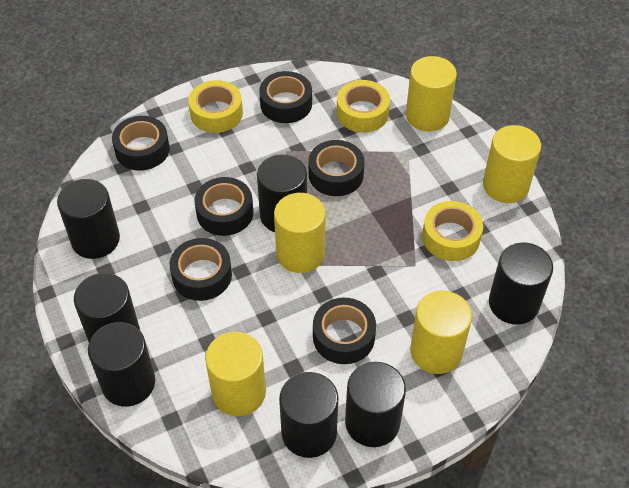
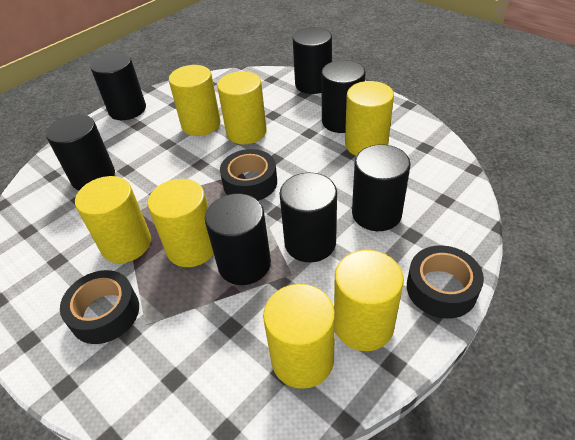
black tape: [112,116,170,170] [170,238,232,301] [195,177,253,236] [259,71,312,123] [308,140,365,196] [313,298,376,364] = 6 -> [60,270,139,344] [220,149,277,201] [407,245,484,319] = 3
yellow cylinder: [205,332,266,416] [274,193,326,273] [406,56,457,132] [410,291,472,374] [483,125,541,203] = 5 -> [75,176,151,263] [148,179,214,267] [169,65,220,136] [217,71,267,144] [263,284,335,389] [334,250,404,351] [345,81,394,156] = 7
yellow tape: [188,80,243,133] [337,80,390,133] [422,201,483,261] = 3 -> none = 0

